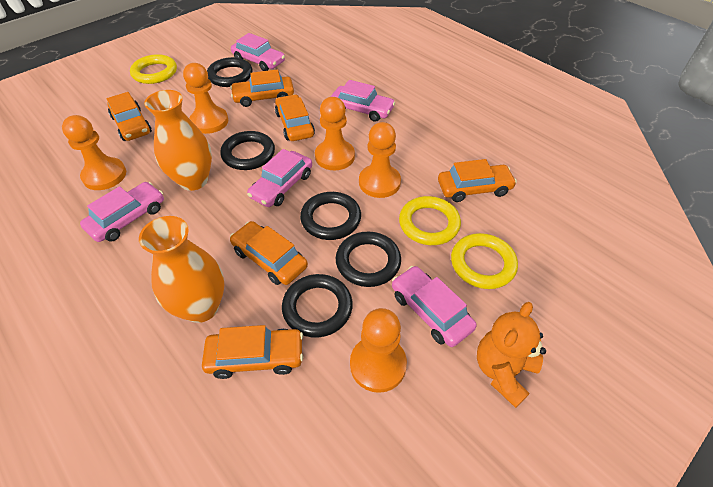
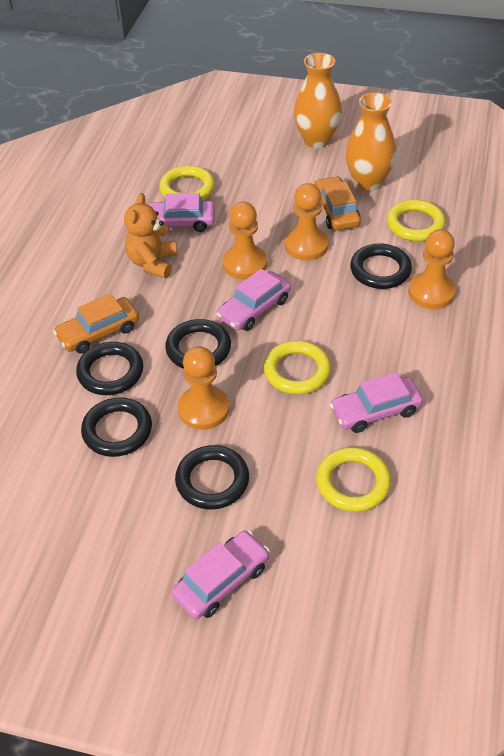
orange car: [106,92,152,141] [202,325,303,379] [230,69,294,107] [230,221,308,285] [275,94,315,141] [438,159,517,202] = 6 -> [53,293,139,354] [314,176,361,230] = 2
orange pawn: [62,115,126,190] [183,63,228,134] [315,97,355,170] [350,308,407,393] [359,122,401,198] = 5 -> [178,346,229,430] [223,202,267,280] [285,183,329,261] [408,229,456,309] = 4
pink car: [80,182,164,242] [231,33,285,71] [247,149,312,207] [331,80,395,122] [392,266,477,347] = 5 -> [145,193,215,232] [171,531,270,619] [216,269,291,331] [330,372,423,433] = 4
yellow ring: [130,54,177,84] [399,196,461,245] [451,233,518,289] = 3 -> [159,165,215,200] [264,341,331,394] [316,447,391,512] [387,199,446,241] = 4

